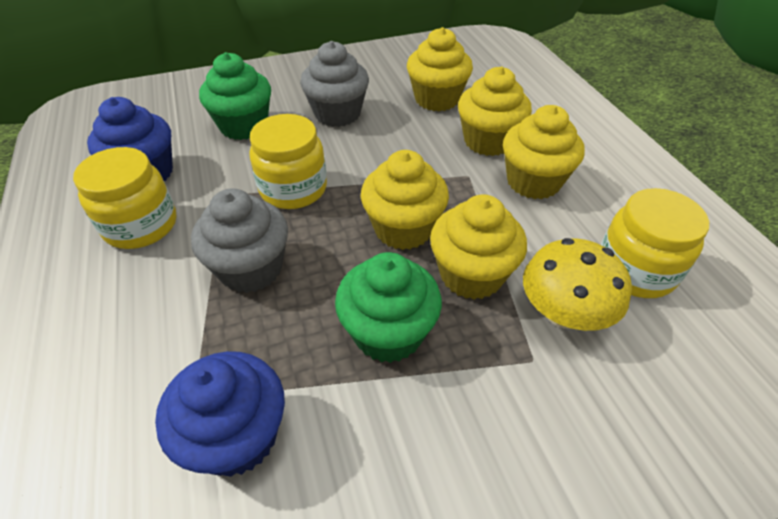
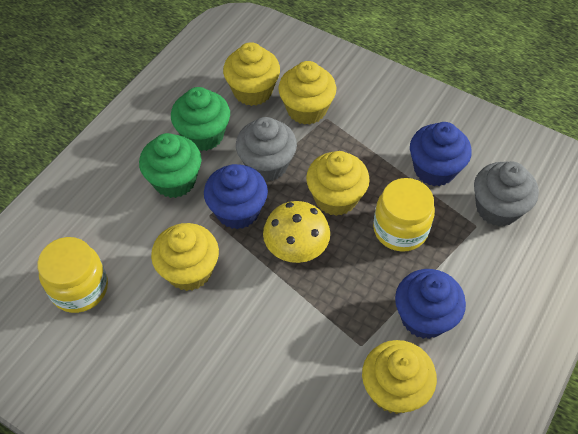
blue cupcake: [87,97,173,181] [155,351,285,477] = 2 -> [204,164,268,229] [395,269,466,339] [410,122,472,186] = 3
yellow jar: [73,147,176,249] [249,114,327,209] [601,188,709,298] = 3 -> [37,237,108,313] [373,178,435,252] = 2

